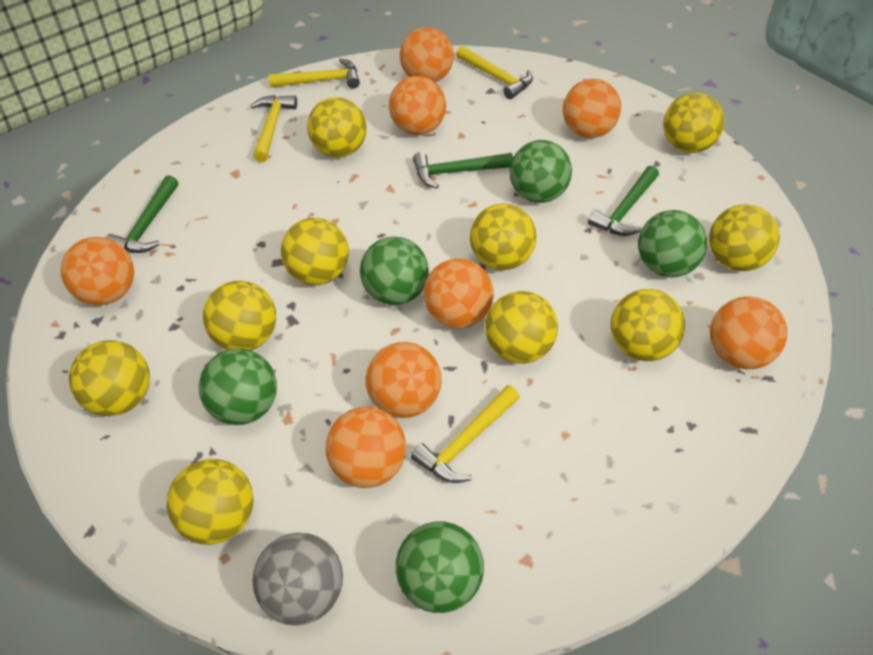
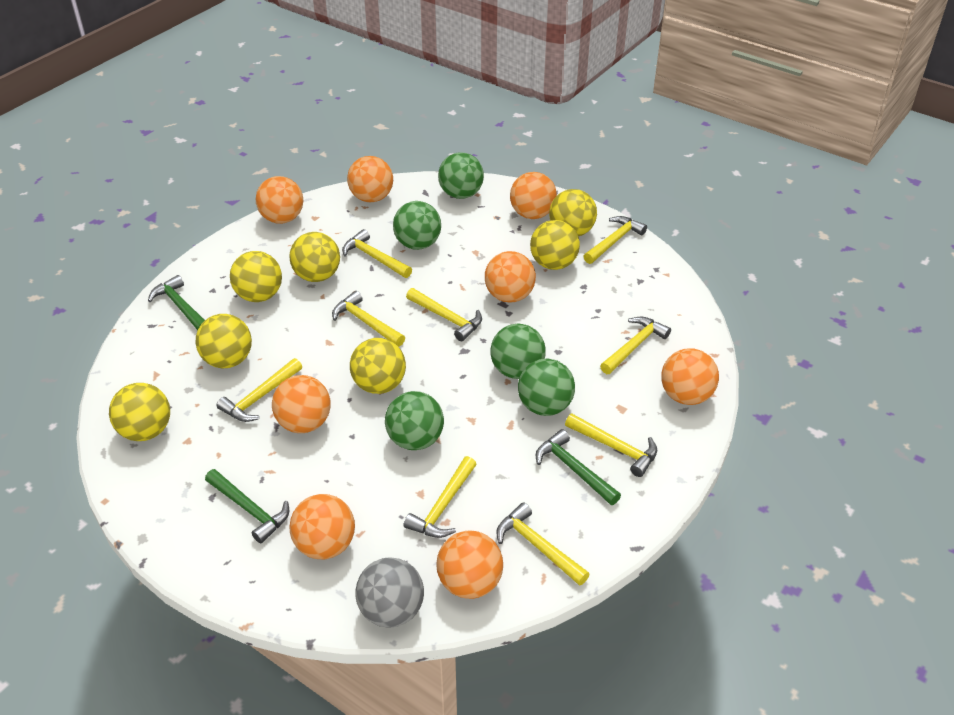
yellow ball: [69,340,150,416] [167,459,254,545] [203,281,276,350] [281,218,349,285] [307,97,367,158] [470,204,537,270] [485,291,558,364] [611,289,685,361] [663,93,725,153] [709,204,780,271] = 10 -> [109,383,170,441] [196,314,252,368] [230,251,282,302] [289,232,340,282] [350,338,406,394] [530,220,580,270] [549,189,597,236] = 7
yellow hammer: [251,95,297,162] [268,58,360,89] [411,385,520,483] [456,46,533,99] = 4 -> [217,358,302,422] [332,291,405,347] [342,229,412,278] [404,456,476,538] [406,288,482,341] [496,503,590,586] [565,414,657,477] [583,216,647,264] [600,317,671,374] = 9

